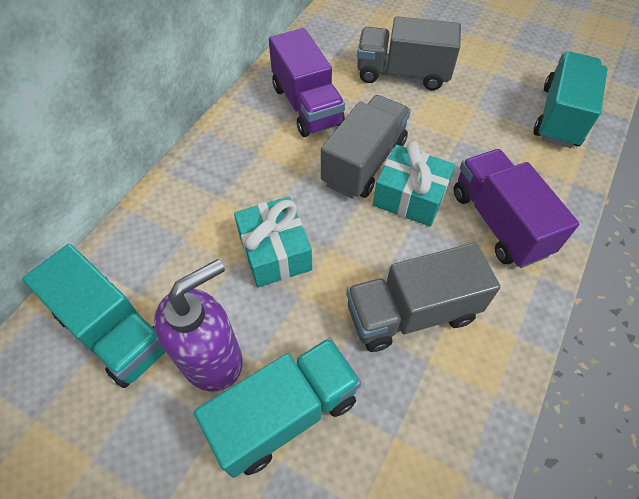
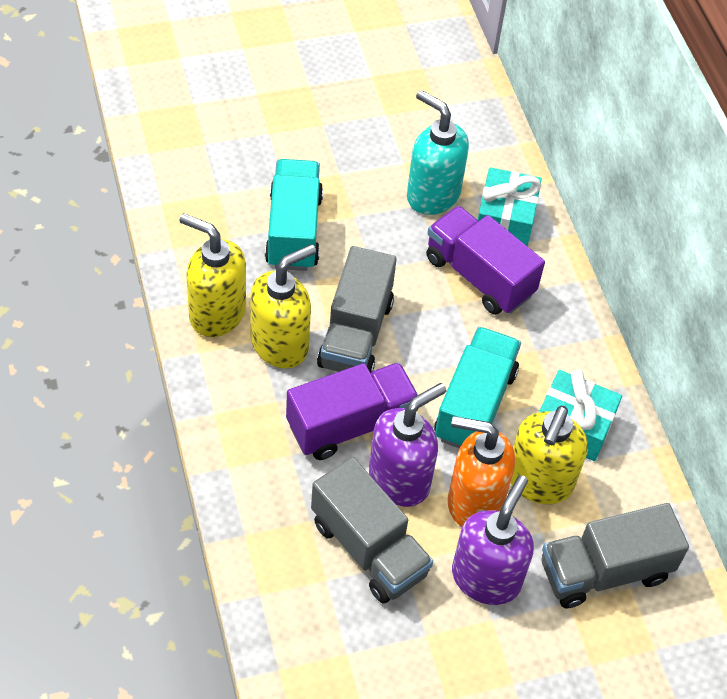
orange soap dispenser: none = 0 -> [448,416,515,527] = 1
purple soap dispenser: [154,259,243,391] = 1 -> [369,383,446,507] [452,475,534,605] = 2
turquoise soap dispenser: none = 0 -> [407,90,469,215] = 1
turquoise truck: [22,244,165,388] [194,338,361,478] [534,51,608,148] = 3 -> [265,159,323,271] [434,327,521,448] = 2
yellow soap dispenser: none = 0 -> [179,213,246,337] [250,244,316,368] [510,406,588,504] = 3

